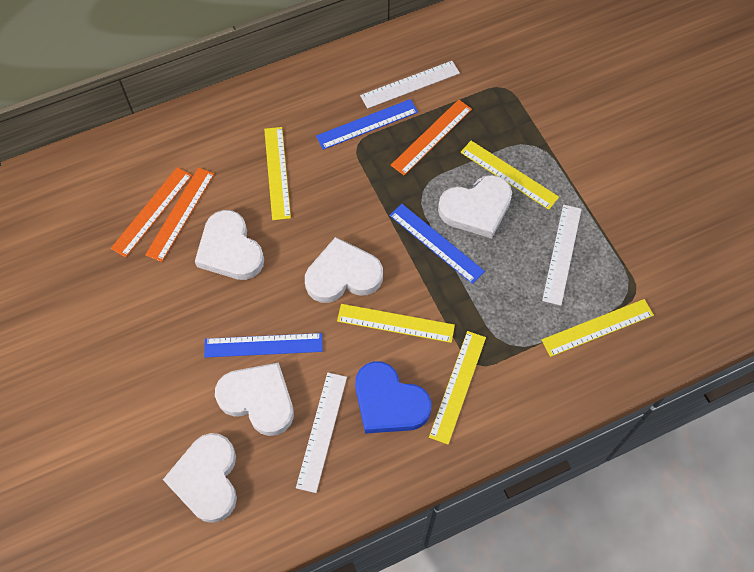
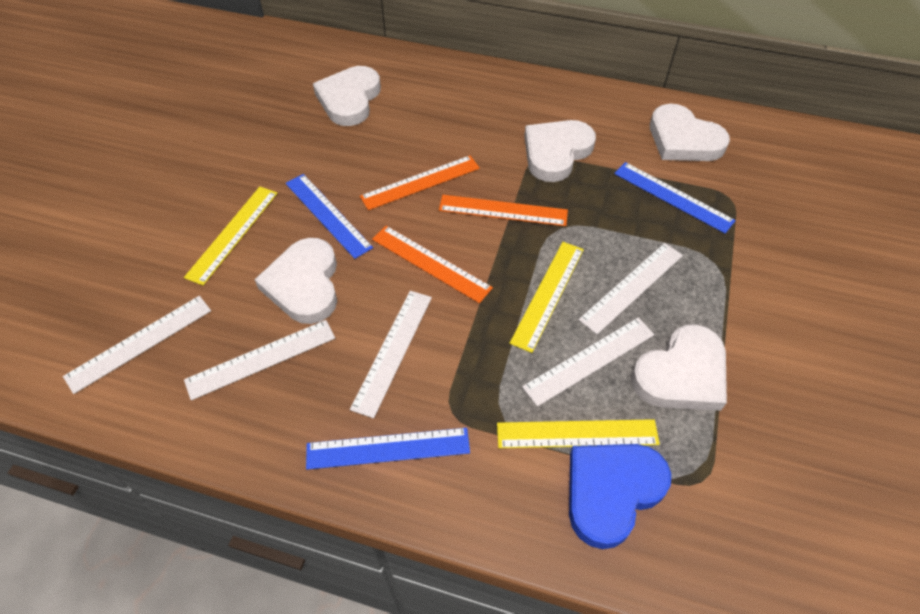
white ruler: [296,373,347,493] [360,61,460,109] [542,205,582,306] = 3 -> [63,296,211,394] [184,320,335,400] [350,291,432,419] [522,318,655,407] [578,243,683,334] = 5
yellow ruler: [264,127,291,220] [337,304,455,343] [429,331,486,444] [460,141,559,210] [542,299,654,357] = 5 -> [184,187,278,286] [497,419,660,448] [509,242,584,353] = 3

